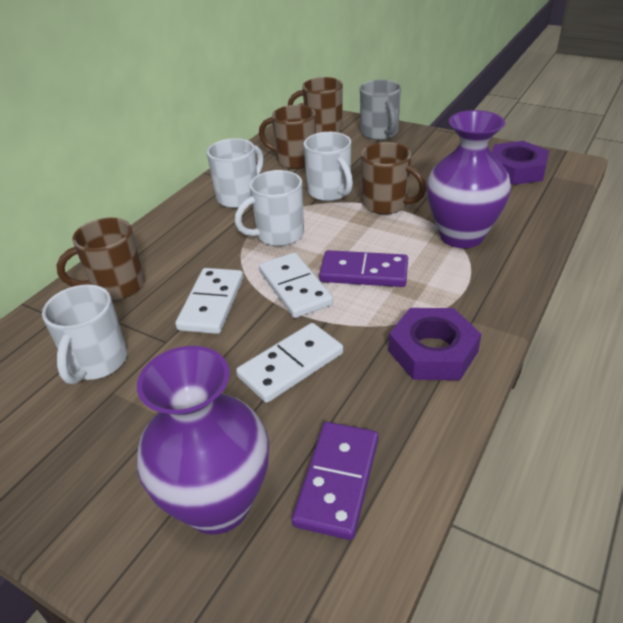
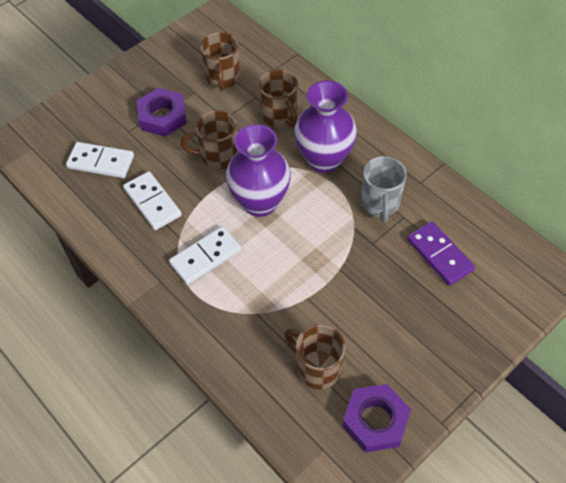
purple domino: [292,422,379,540] [319,250,408,287] = 2 -> [407,221,475,286] = 1
white mug: [42,284,127,384] [207,138,263,208] [235,170,304,246] [303,132,353,201] = 4 -> none = 0

